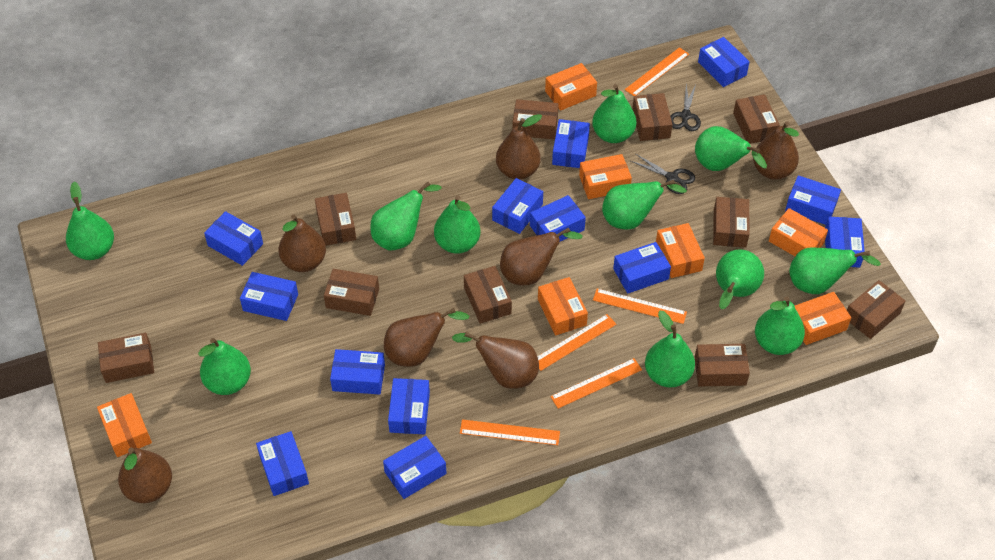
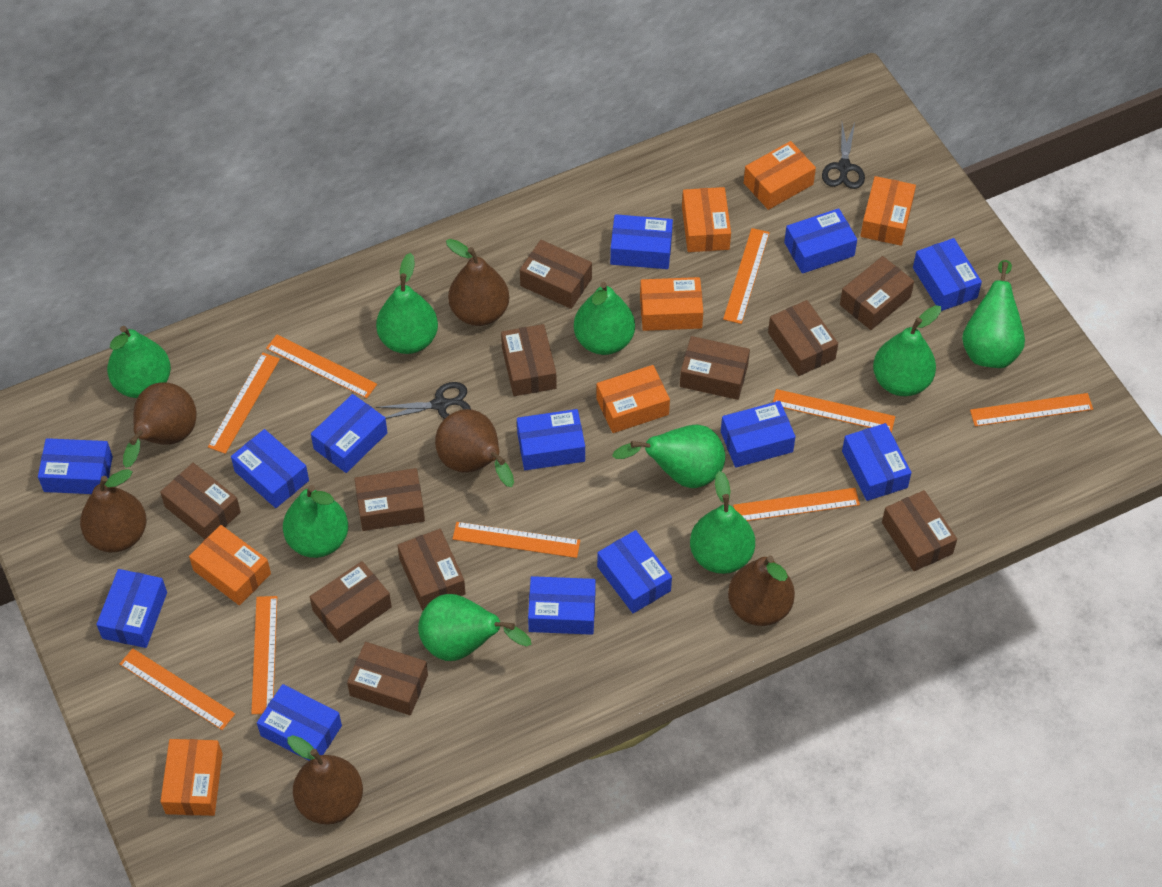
brown box: [98,333,154,383] [315,193,356,246] [324,269,379,316] [464,266,512,324] [512,99,559,140] [632,93,673,141] [695,344,750,386] [713,197,749,248] [733,94,780,144] [847,280,905,339] = 10 -> [160,463,241,539] [310,561,392,643] [347,642,428,715] [354,468,425,531] [397,529,466,610] [501,324,557,396] [520,240,592,309] [680,336,750,400] [768,300,838,376] [840,256,914,330] [882,490,957,571] = 11
brown pear: [118,448,172,503] [278,214,326,272] [384,308,470,367] [452,332,539,389] [496,114,542,180] [500,227,583,285] [753,121,799,180] = 7 -> [80,469,146,552] [123,382,197,468] [287,735,363,825] [435,409,514,487] [446,239,509,326] [728,555,795,626] = 6
green pear: [66,182,114,260] [198,338,251,395] [370,181,442,250] [434,195,481,254] [592,84,636,143] [602,180,687,230] [645,311,695,387] [695,126,767,171] [716,249,764,309] [755,297,805,355] [789,247,881,294] = 11 -> [107,326,171,398] [283,485,348,558] [376,253,438,354] [418,594,532,661] [574,282,635,355] [612,425,725,488] [690,471,755,574] [873,305,941,396] [962,260,1025,368] = 9
orange ruler: [460,419,560,445] [537,314,616,371] [550,358,642,409] [593,288,687,324] [625,47,689,96] = 5 -> [120,648,235,730] [208,353,280,454] [251,596,277,714] [266,335,377,398] [453,522,580,558] [723,228,770,324] [733,488,860,521] [773,389,895,433] [970,393,1093,426] = 9

